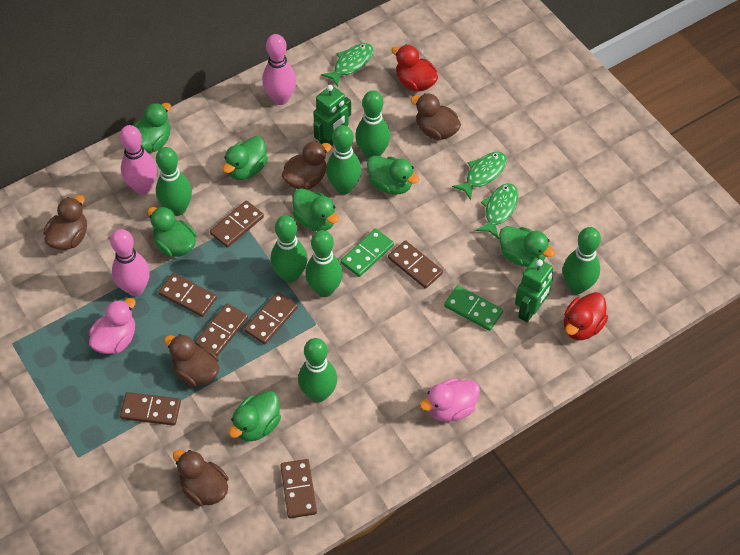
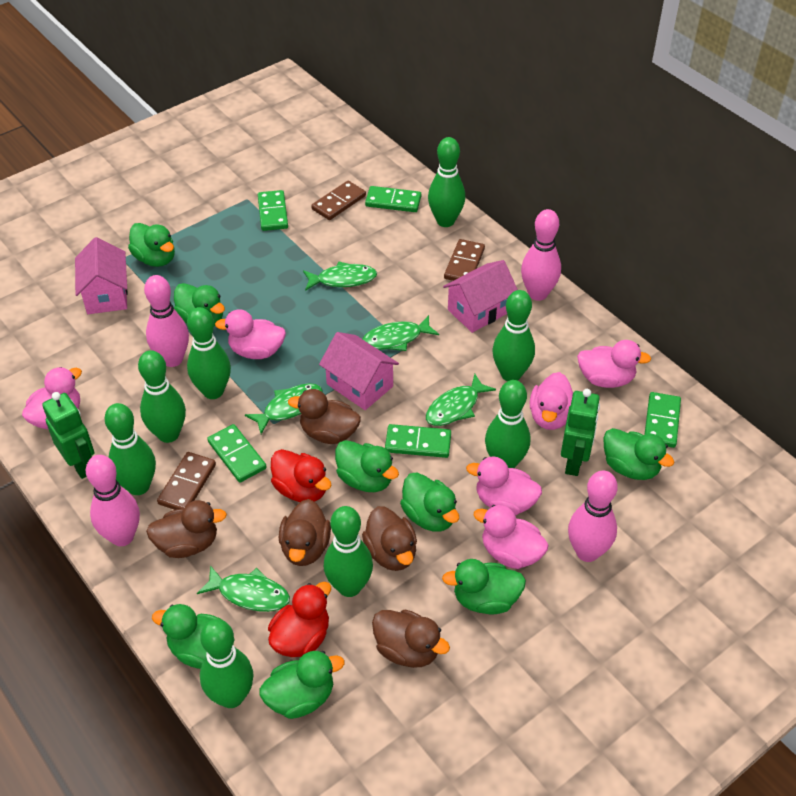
brown domino: [120,392,181,426] [158,273,217,317] [195,303,248,356] [210,200,264,248] [244,292,298,344] [280,459,317,518] [388,240,443,289] = 7 -> [157,452,216,510] [311,181,366,220] [444,239,485,281] = 3
green bowling pin: [156,147,192,216] [271,215,308,283] [298,338,337,402] [306,230,343,297] [326,125,362,195] [355,90,390,159] [563,227,601,294] = 7 -> [104,403,156,495] [138,350,186,443] [187,307,231,399] [200,619,254,708] [324,506,373,597] [428,137,465,227] [485,380,530,468] [493,290,535,381] = 8
green domino: [341,228,394,277] [444,285,503,331] = 2 -> [207,424,266,483] [258,190,288,231] [365,186,421,212] [385,424,451,458] [644,392,681,448] = 5
green duck: [133,103,171,153] [147,206,196,257] [223,136,268,180] [229,391,281,441] [292,188,339,231] [367,155,419,194] [499,226,555,267] = 7 -> [128,223,175,267] [152,604,235,669] [174,283,225,326] [259,651,344,719] [335,440,399,492] [400,472,459,532] [442,559,526,614] [603,428,674,480] = 8
green fish: [321,43,374,87] [452,152,507,200] [476,183,518,239] = 3 -> [197,565,290,612] [245,383,323,434] [303,262,377,291] [362,315,439,351] [426,374,496,426] = 5
pink bowling pin: [110,229,150,296] [120,125,157,195] [262,34,296,105] = 3 -> [86,455,140,546] [144,275,189,367] [521,209,561,301] [568,470,618,562] = 4
pink duck: [89,298,136,354] [420,378,480,422] = 2 -> [22,367,82,429] [215,309,286,359] [466,456,542,515] [474,505,549,569] [529,372,573,430] [577,340,651,388] = 6
pink house: none = 0 -> [75,237,128,314] [319,332,399,410] [443,260,518,333] = 3

